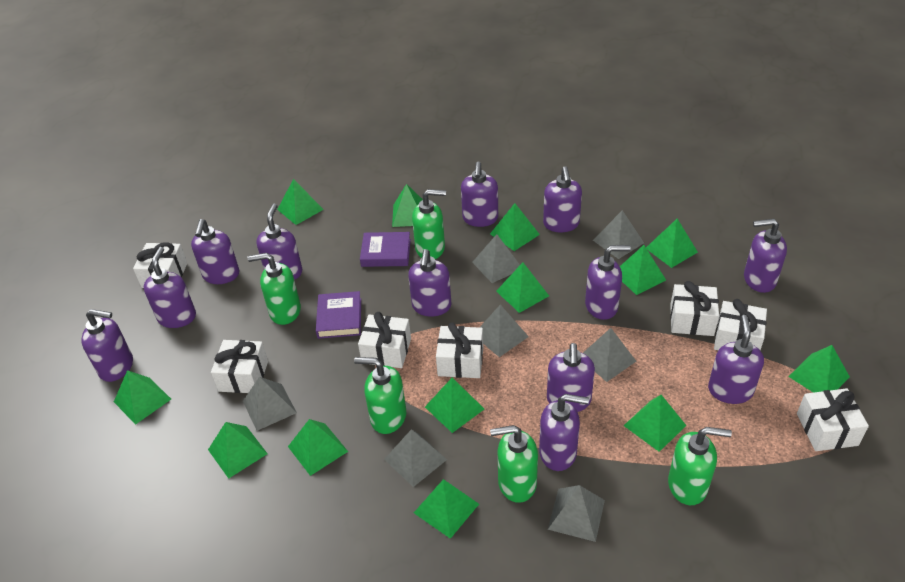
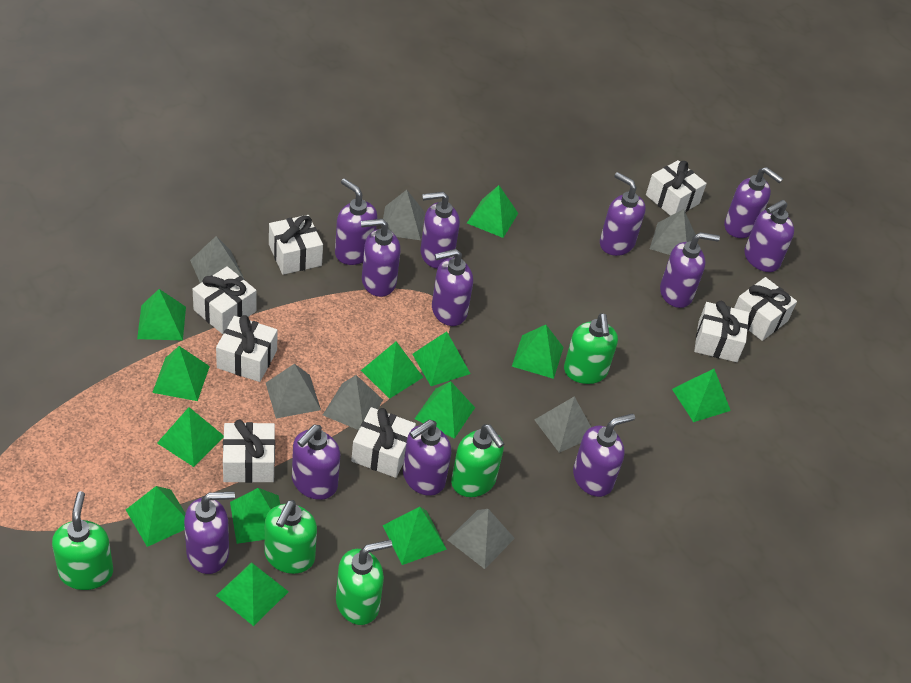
purple book: [316,291,361,339] [360,232,411,267] = 2 -> none = 0
white gift: [133,242,188,288] [211,340,268,393] [358,312,411,368] [436,322,483,378] [670,281,719,336] [714,299,767,350] [797,388,869,451] = 7 -> [193,266,256,334] [216,315,278,382] [223,420,275,483] [269,215,323,275] [351,407,416,478] [646,160,707,216] [694,301,749,362] [734,277,797,341] = 8

